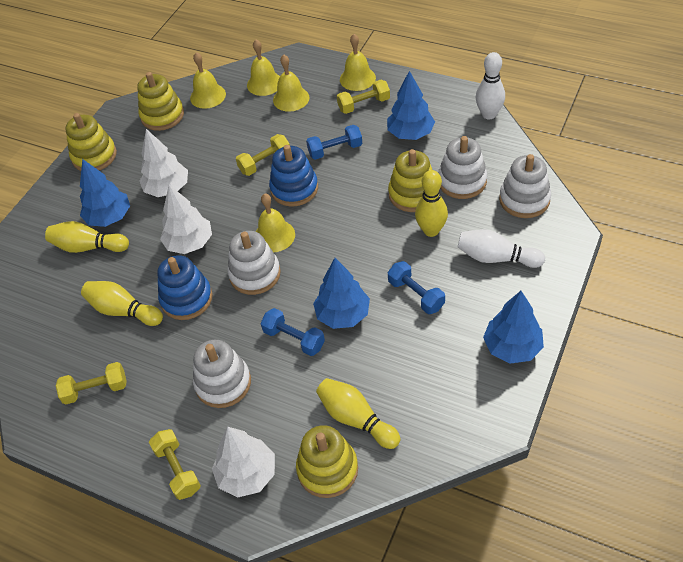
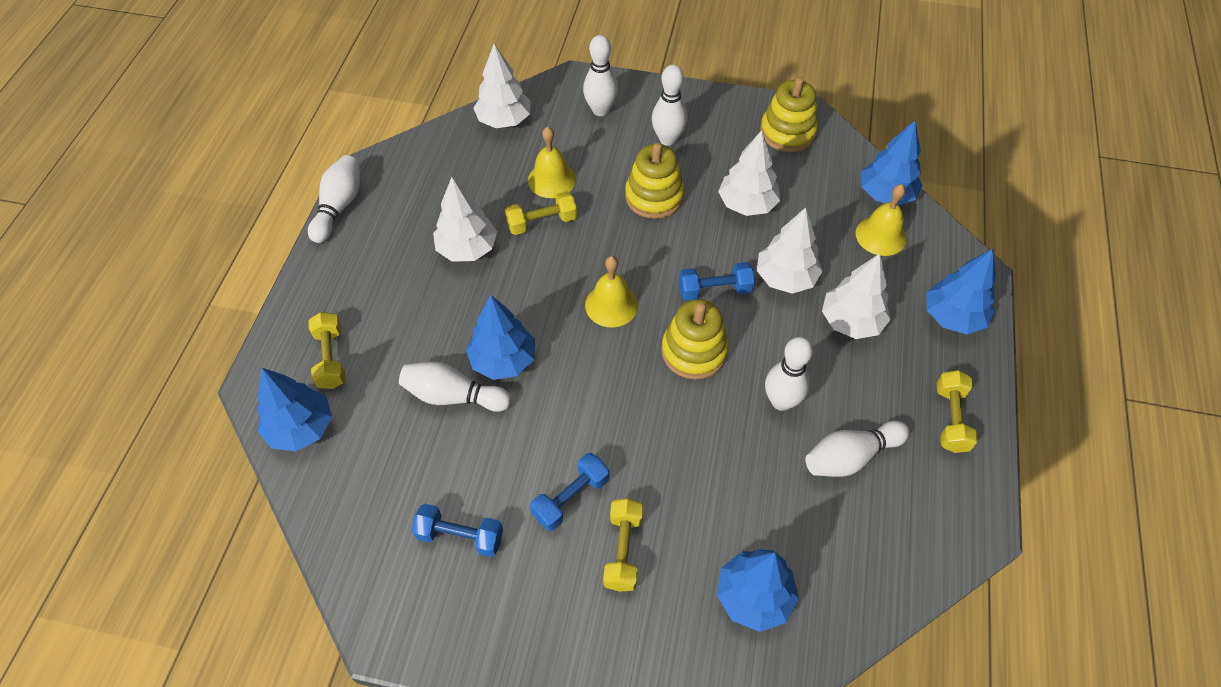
blue stacking toy: [157,255,212,320] [269,145,318,207] = 2 -> none = 0
blue tree: [80,159,130,227] [313,258,370,329] [387,71,435,140] [483,291,544,364] = 4 -> [258,368,332,451] [466,295,535,380] [717,549,799,632] [861,120,923,205] [927,249,996,334] = 5
white bowling pin: [458,229,545,268] [476,52,505,119] = 2 -> [308,155,360,243] [399,361,511,412] [583,35,618,116] [652,65,688,146] [765,337,813,411] [805,421,910,477] = 6
white stacking toy: [193,340,251,408] [227,231,281,295] [438,136,488,199] [499,154,551,218] = 4 -> none = 0
white tree: [140,129,188,197] [160,185,212,254] [212,427,275,498] = 3 -> [433,177,497,262] [474,44,531,128] [718,130,780,216] [757,207,823,294] [822,254,891,339] = 5
yellow bell: [190,52,226,109] [247,40,280,96] [255,194,295,252] [273,55,309,112] [340,34,376,91] = 5 -> [528,126,576,198] [585,256,638,327] [856,184,907,256] = 3
yellow bowling pin: [45,221,129,253] [81,281,163,326] [316,378,401,449] [415,170,448,237] = 4 -> none = 0
yellow stacking toy: [66,113,117,171] [137,72,184,131] [296,425,358,498] [388,149,432,212] = 4 -> [625,143,684,219] [661,299,729,380] [760,77,818,152] = 3

